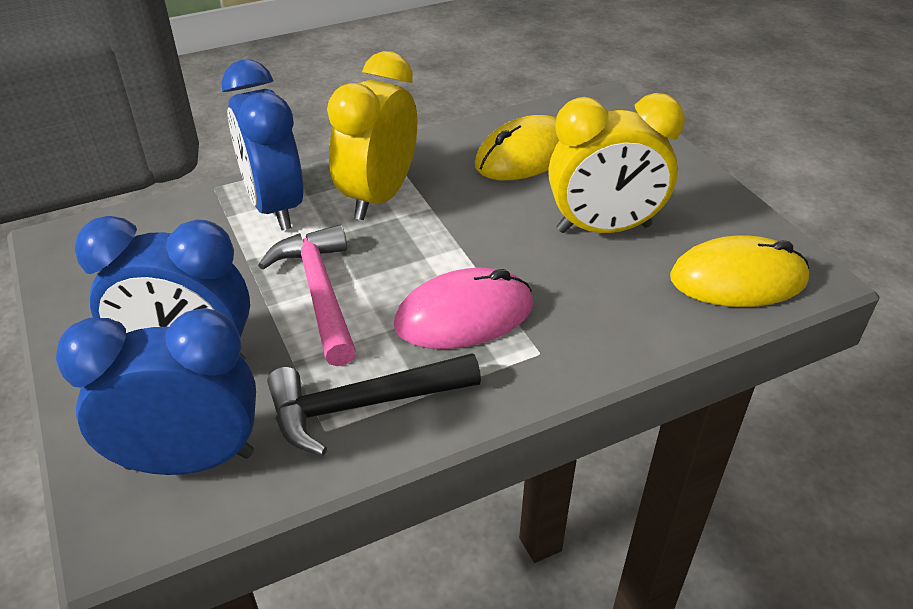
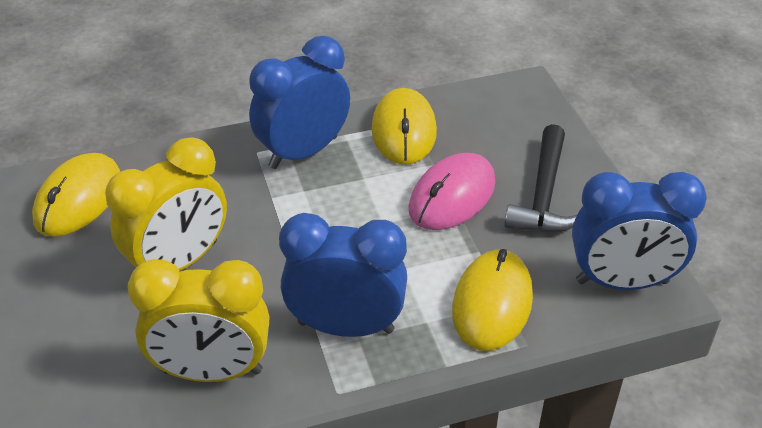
pink hammer: [258,225,356,366] = 1 -> none = 0
yellow mouse: [475,115,559,180] [670,235,809,307] = 2 -> [32,153,120,237] [371,88,437,165] [452,249,533,351] = 3

